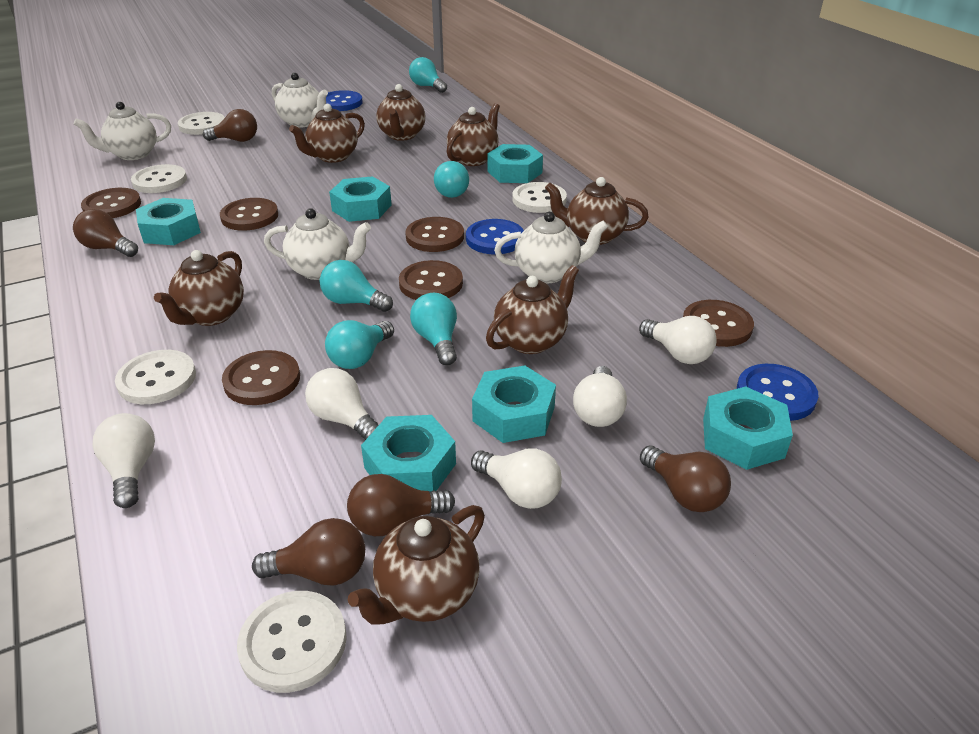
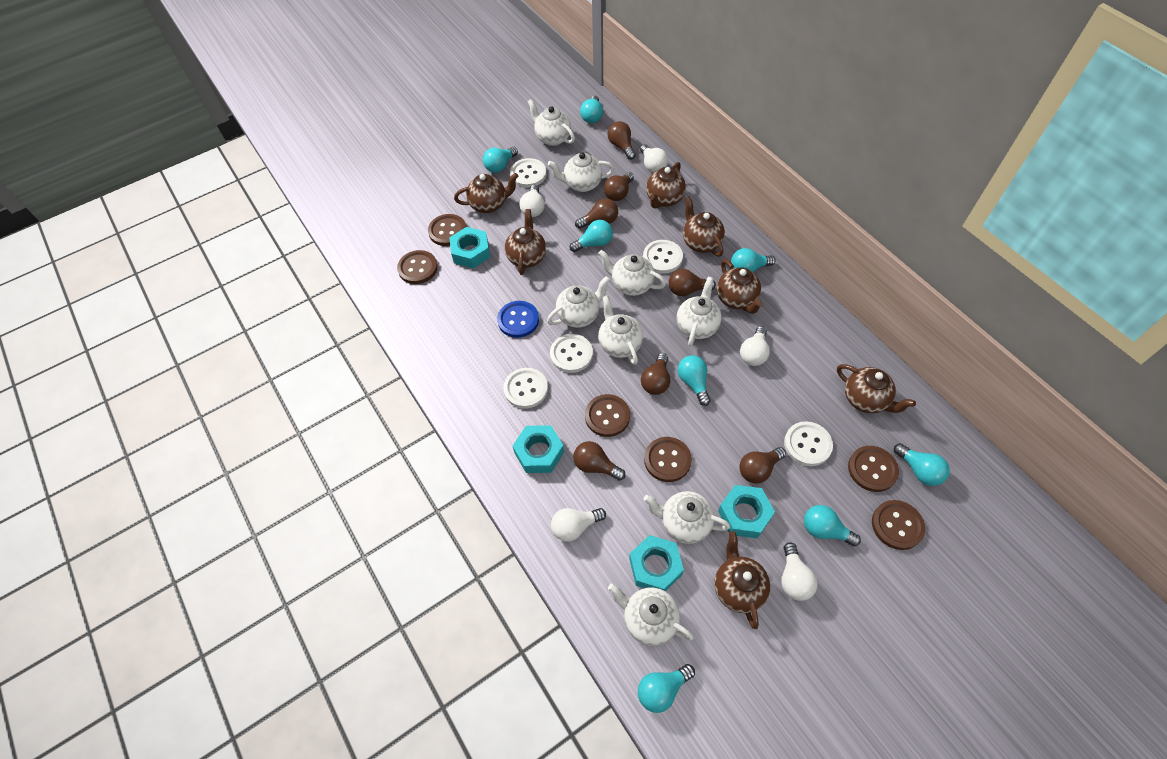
blue button: [326,90,363,111] [466,219,524,254] [737,364,818,421] = 3 -> [497,301,539,338] = 1
brown light bulb: [73,209,138,257] [203,109,257,142] [252,518,365,585] [347,474,455,536] [640,446,731,512] = 5 -> [573,441,626,481] [575,198,618,229] [604,172,634,201] [607,121,636,160] [641,353,670,395] [669,269,716,296] [739,447,786,484] = 7
turquoise light bulb: [320,260,393,312] [325,320,394,369] [409,57,447,93] [410,293,457,365] [434,161,469,198] = 5 -> [483,147,518,173] [570,220,613,252] [580,96,603,123] [638,664,695,713] [678,355,710,406] [731,248,776,272] [804,505,861,546] [894,443,950,486] = 8
turquoise nut: [136,198,201,245] [329,176,392,222] [361,415,456,492] [472,365,556,443] [487,144,543,183] [703,387,793,470] = 6 -> [449,227,490,268] [513,425,564,473] [629,535,684,591] [718,485,775,538] = 4
white teapot: [74,102,171,160] [264,208,371,280] [272,73,328,128] [494,212,608,283] = 4 -> [528,99,575,146] [547,276,610,328] [548,152,614,192] [598,250,666,296] [598,295,643,365] [608,584,694,646] [644,491,730,544] [677,277,722,347] = 8

